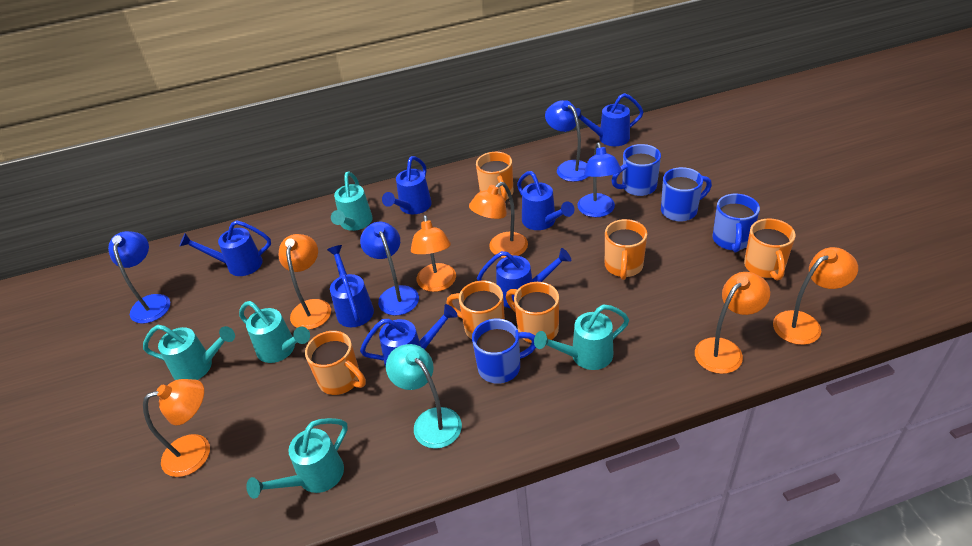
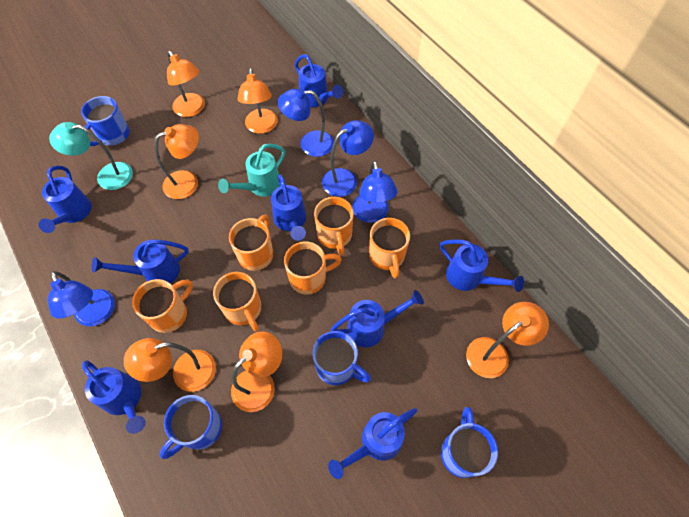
blue watering can: [180,221,271,276] [327,245,374,327] [360,304,458,367] [382,156,432,214] [477,248,571,308] [517,171,575,230] [576,93,644,146] = 7 -> [38,166,92,233] [82,360,145,434] [92,240,189,283] [271,174,306,241] [295,54,344,107] [328,408,417,479] [331,290,424,347] [440,239,524,292] = 8
turquoise watering can: [143,325,235,380] [239,301,310,363] [246,418,348,499] [331,172,373,231] [534,304,629,370] = 5 -> [218,144,285,197] = 1

